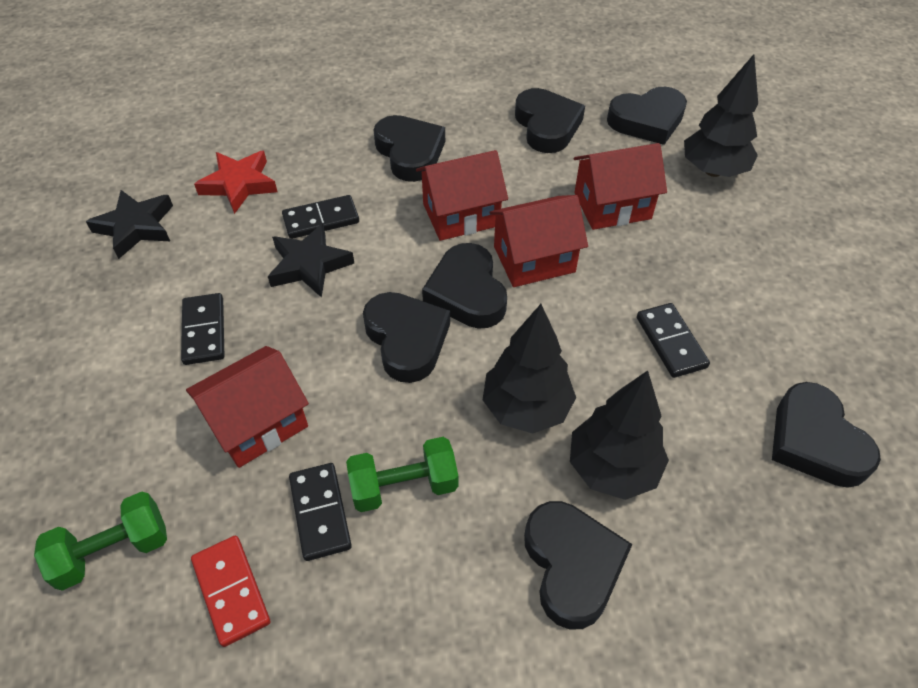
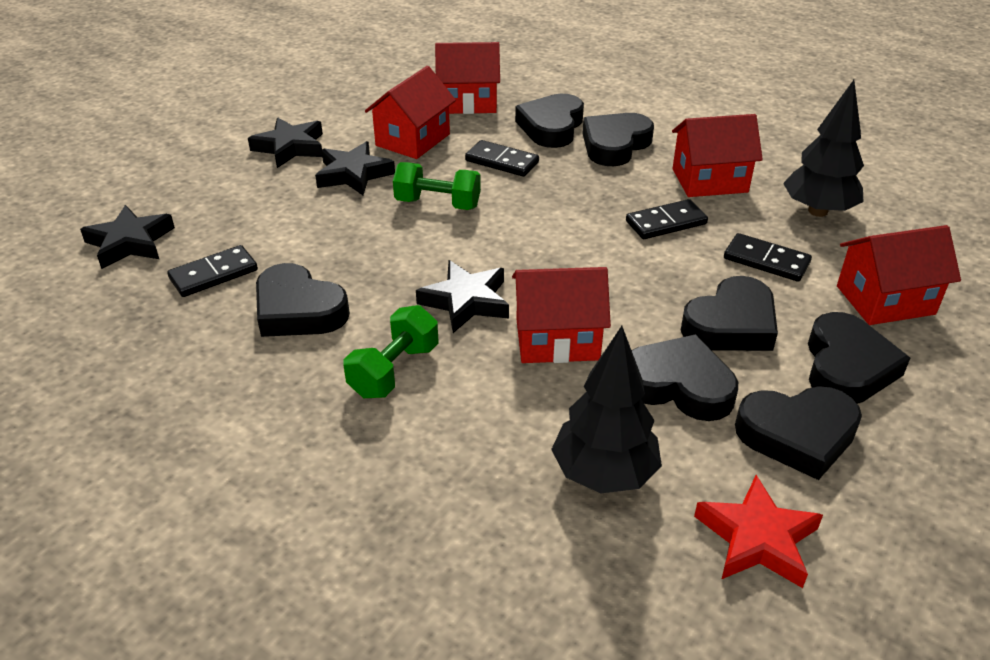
black star: [86,190,173,259] [268,223,354,298] = 2 -> [80,205,175,269] [248,118,323,168] [315,141,395,195] [416,260,509,333] = 4
black tree: [483,304,576,433] [570,370,669,500] [684,54,758,177] = 3 -> [551,326,662,493] [783,80,864,217] = 2
red domino: [191,536,270,647] = 1 -> none = 0
red house: [186,346,309,468] [416,150,508,241] [489,195,588,287] [574,143,667,230] = 4 -> [365,66,456,159] [435,42,500,114] [512,267,611,363] [672,114,763,197] [837,225,961,325] = 5

